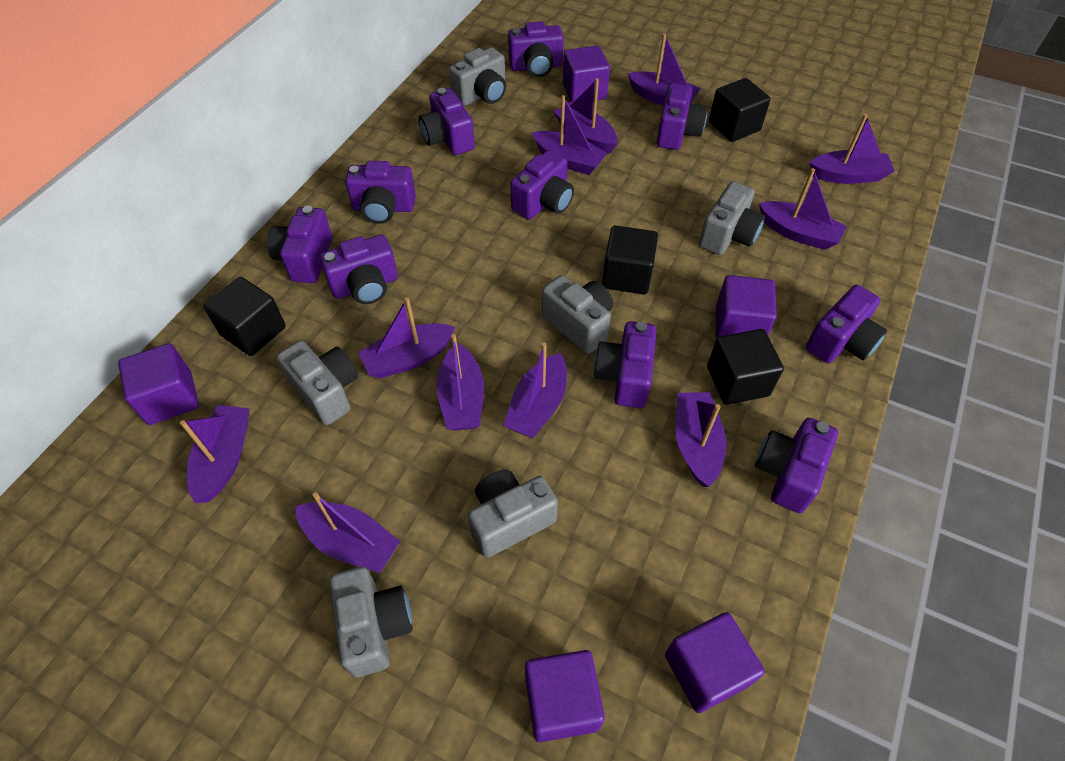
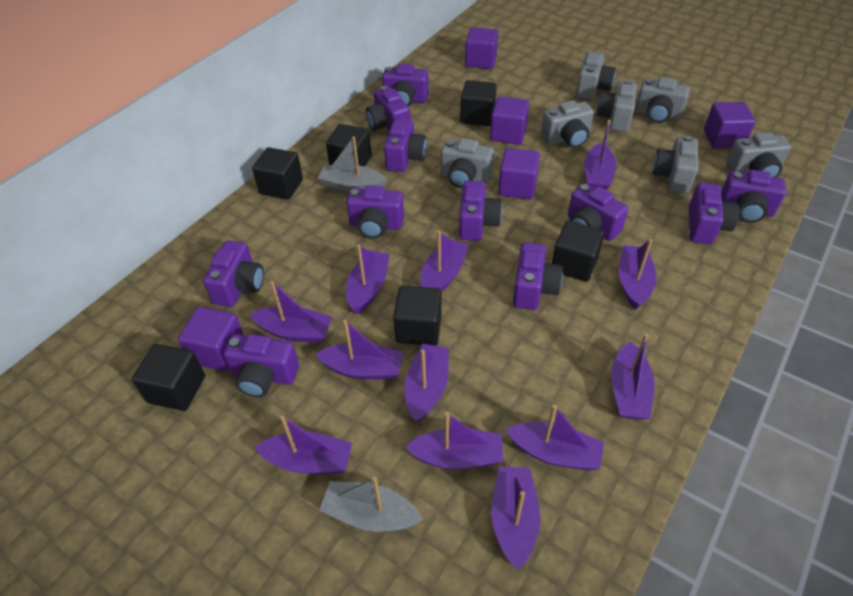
black cube: [203,277,286,356] [602,225,658,294] [707,329,784,405] [709,78,771,142] = 4 -> [132,344,205,411] [252,147,303,200] [326,124,372,167] [393,286,442,346] [460,80,497,126] [552,221,604,282] = 6
grey boat: none = 0 -> [318,136,387,192] [319,476,423,532] = 2
grey camera: [277,341,358,425] [329,567,412,677] [449,47,506,106] [468,470,558,558] [542,275,613,354] [699,181,765,255] = 6 -> [441,138,494,188] [541,100,594,148] [576,51,616,99] [596,79,637,132] [635,77,690,123] [653,135,698,194] [726,132,791,178] = 7
purple boat: [180,405,250,503] [295,492,401,573] [358,298,455,378] [436,334,484,431] [504,342,567,438] [532,95,607,175] [554,78,618,153] [628,34,701,106] [675,392,727,487] [759,168,847,250] [809,114,895,184] = 11 -> [250,281,333,343] [255,416,352,474] [316,320,403,380] [346,244,390,314] [404,344,449,422] [405,412,503,469] [421,231,469,292] [491,467,540,569] [506,405,604,471] [584,120,617,190] [611,334,655,420] [618,239,657,310] = 12
purple camera: [267,206,332,283] [320,235,398,304] [345,161,416,224] [419,88,475,155] [508,21,564,77] [510,150,574,220] [594,321,657,408] [657,83,707,150] [755,418,838,513] [806,285,887,363] = 10 -> [203,240,264,307] [224,334,299,397] [347,186,404,238] [366,86,410,131] [382,64,429,107] [384,118,427,172] [459,181,503,241] [513,242,563,310] [568,183,628,241] [689,182,740,244] [721,170,786,223] = 11

